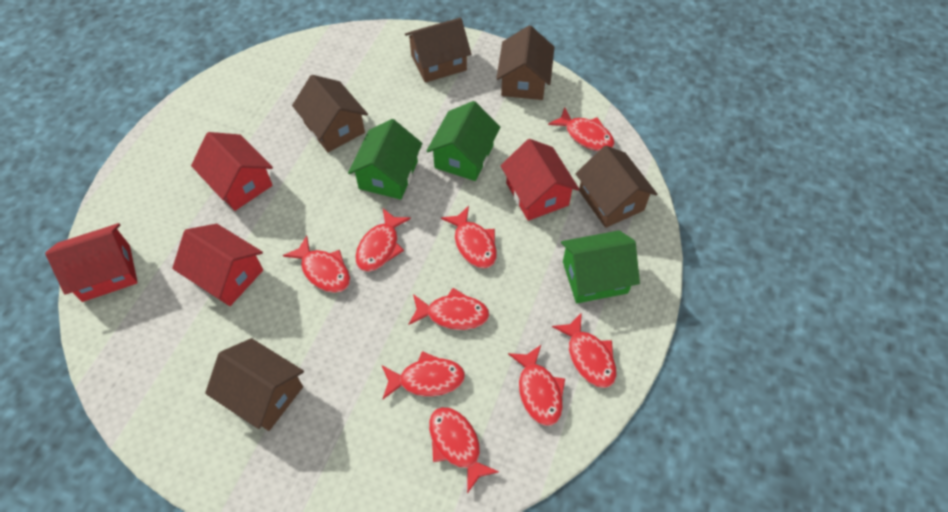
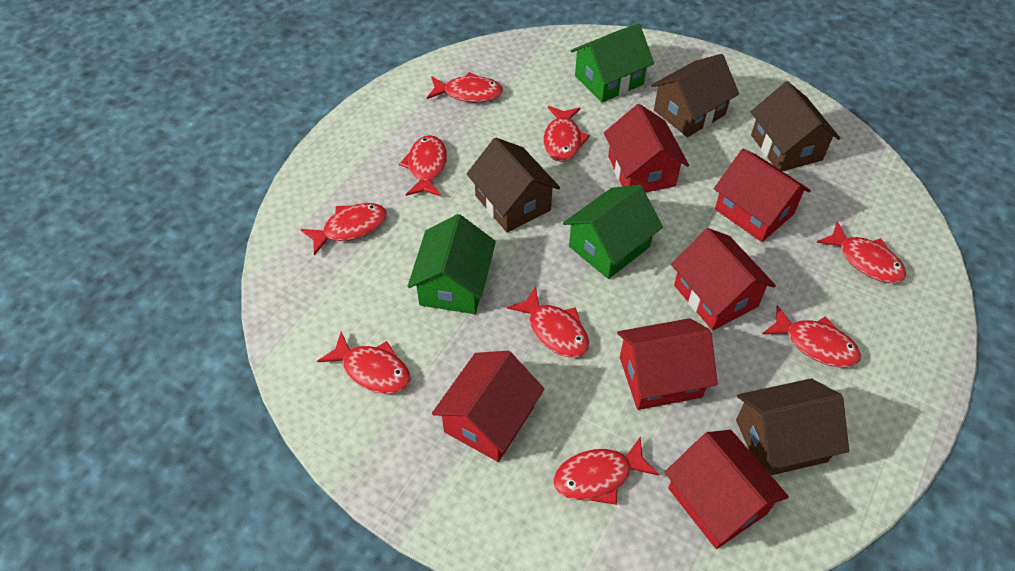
brown house: [205,338,304,431] [292,75,368,152] [405,18,471,83] [496,25,554,100] [576,146,657,228] = 5 -> [467,138,560,232] [651,54,739,137] [736,379,849,475] [751,81,841,171] = 4
red house: [45,223,138,302] [172,224,263,306] [191,132,273,211] [501,139,579,221] = 4 -> [432,351,544,462] [604,104,689,193] [617,318,718,410] [665,430,789,549] [671,228,776,330] [714,149,811,242] = 6

